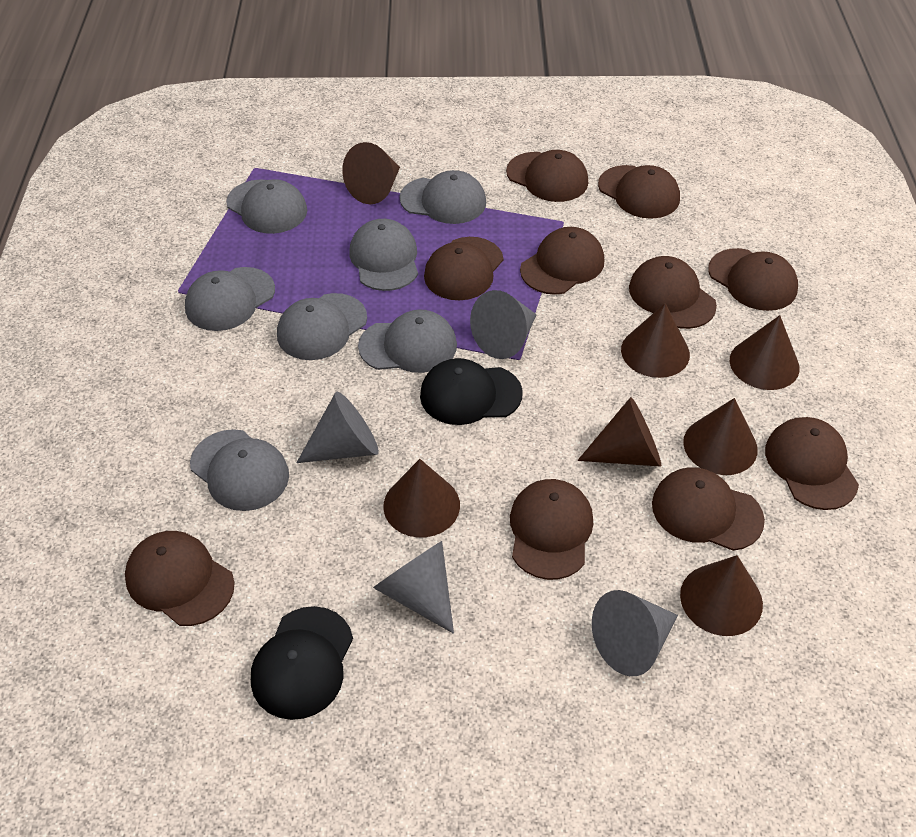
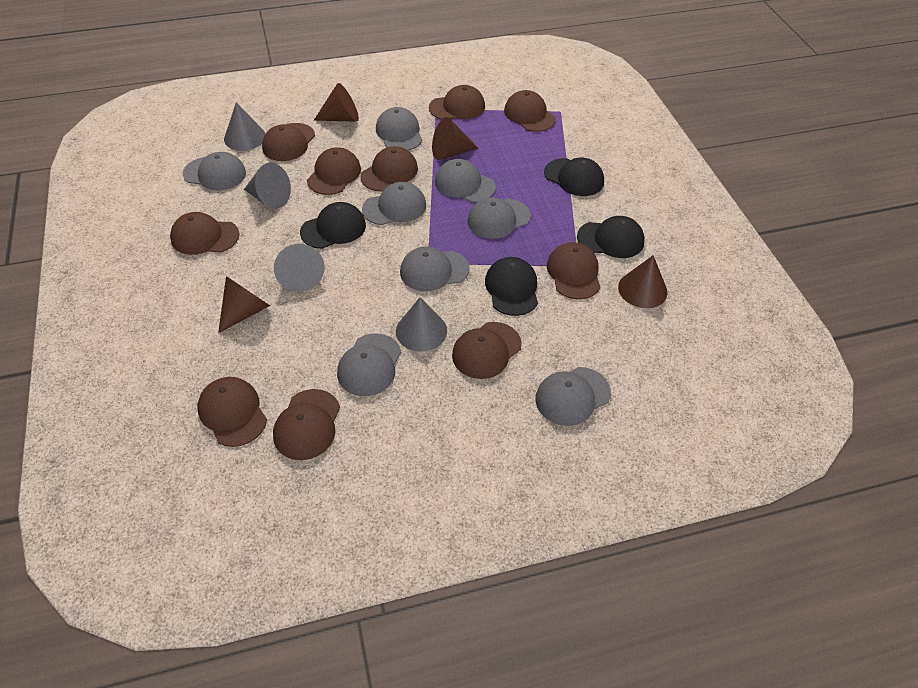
black cap: [251,606,353,720] [420,358,523,425] = 2 -> [300,202,366,249] [485,257,538,316] [544,158,604,196] [577,216,645,258] = 4
brown cone: [342,142,400,204] [383,459,460,537] [577,397,661,467] [621,303,690,378] [680,555,763,636] [683,398,758,475] [730,315,800,390] = 7 -> [218,276,270,333] [314,83,359,122] [432,117,478,160] [618,255,668,308] = 4
grey cap: [185,267,275,331] [190,429,289,511] [226,179,307,234] [277,293,367,360] [349,219,418,291] [358,309,457,373] [400,170,486,224] = 7 -> [183,152,246,190] [337,333,401,396] [362,182,426,225] [376,107,422,151] [400,246,470,291] [435,159,496,203] [467,197,531,239] [535,367,611,426] = 8

